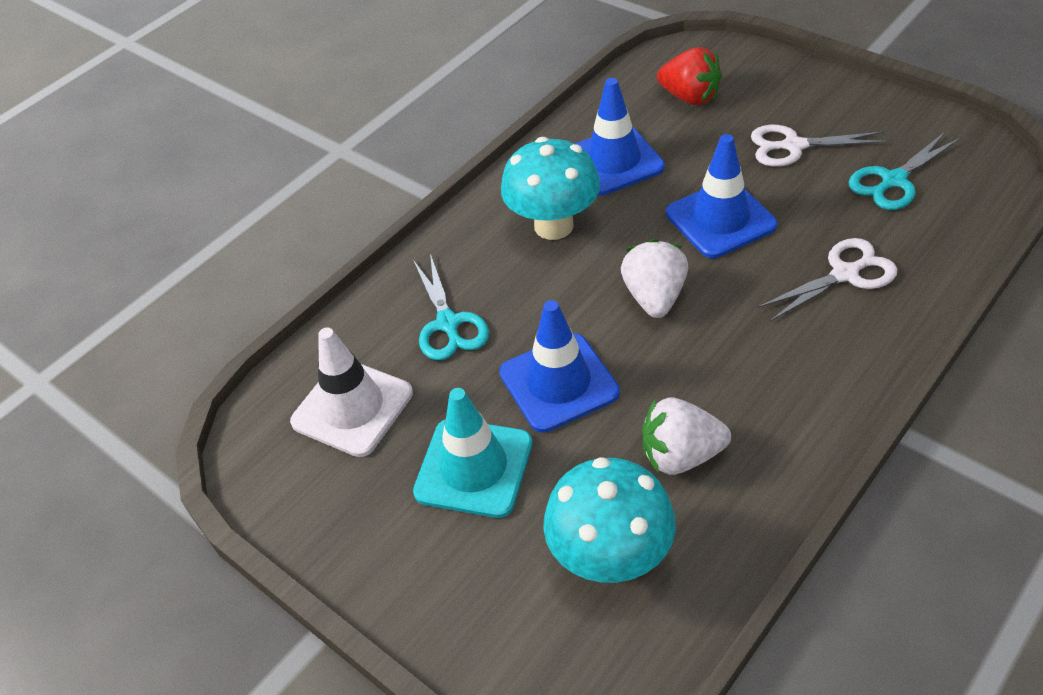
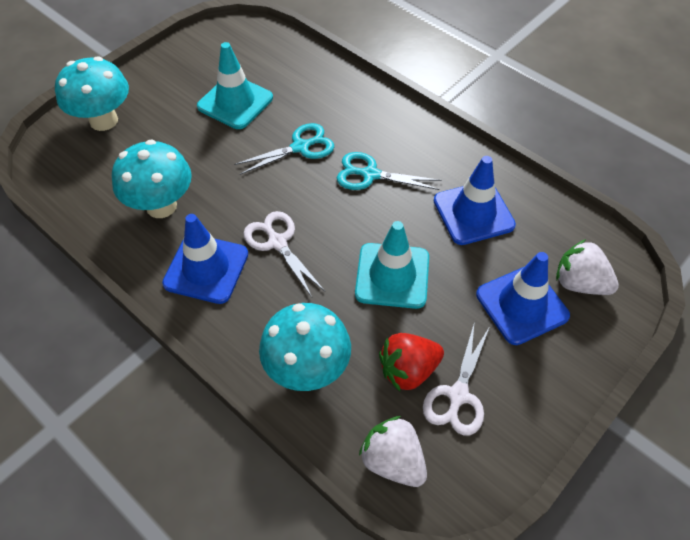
turquoise mushroom: [501,137,600,240] [543,457,676,583] = 2 -> [55,57,129,131] [112,139,192,218] [259,303,351,391] = 3
turquoise traffic cone: [413,388,533,518] = 1 -> [197,42,273,129] [355,221,429,309] = 2
white traffic cone: [290,327,413,457] = 1 -> none = 0

